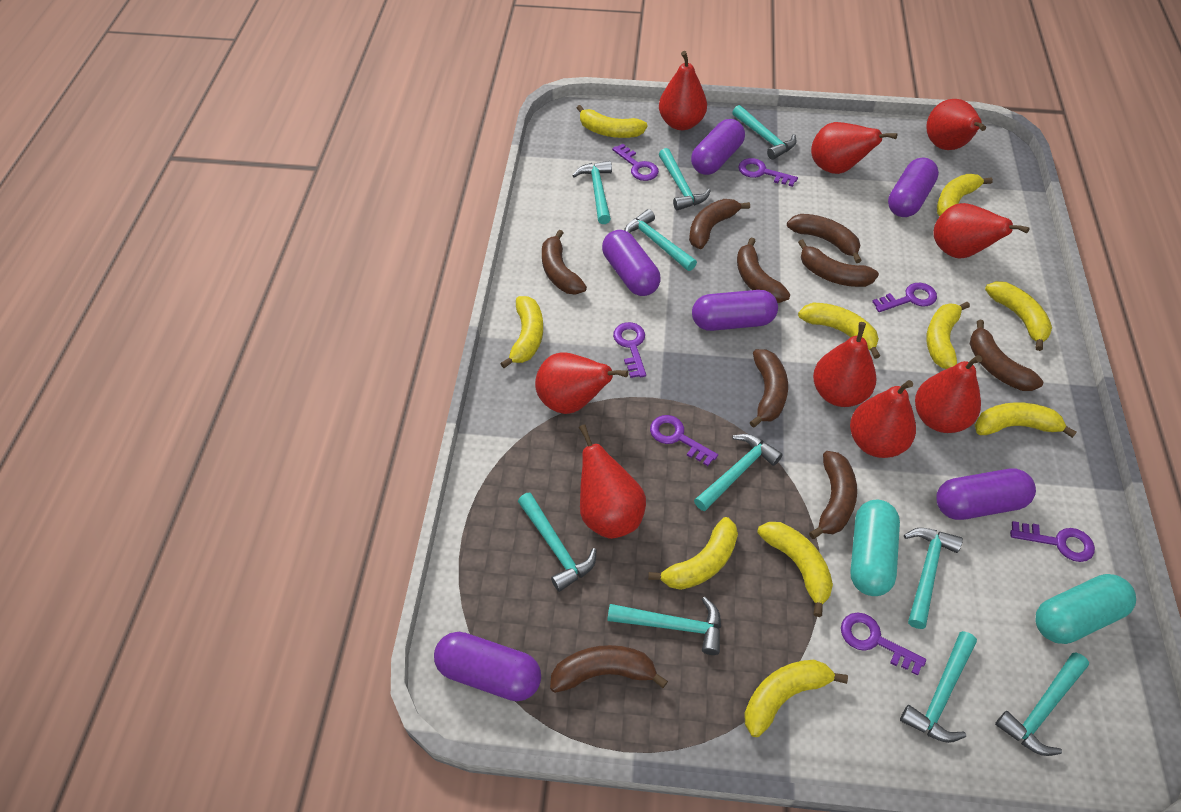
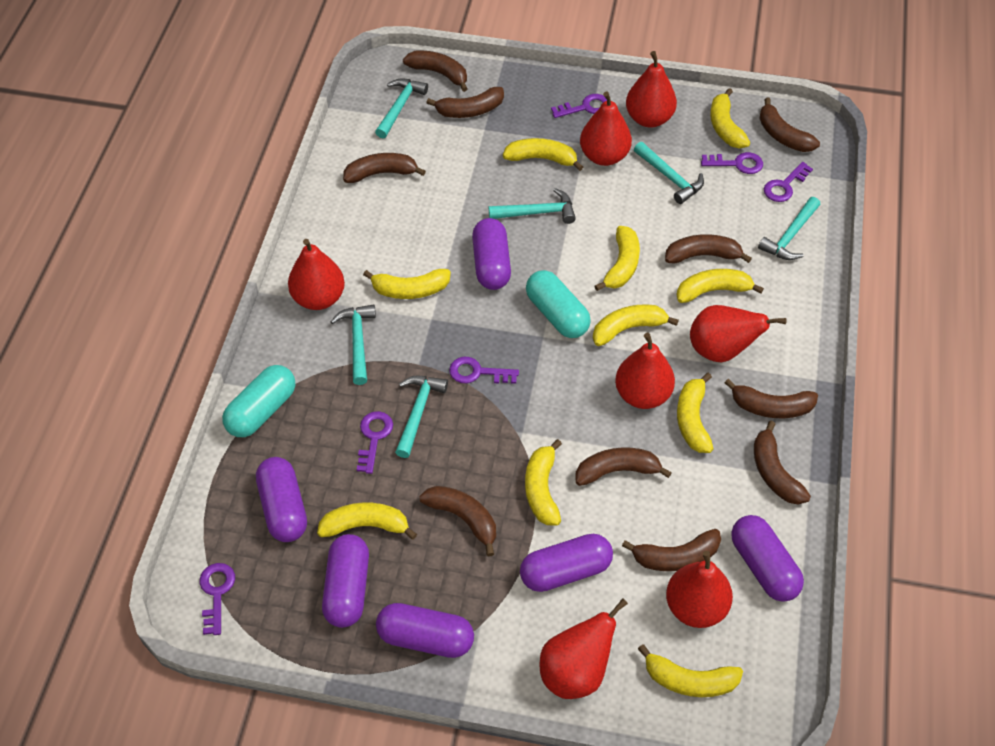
brown banana: [542,230,587,295] [550,645,668,693] [689,199,750,249] [737,237,790,303] [750,349,788,428] [787,214,862,263] [798,239,879,287] [809,451,857,539] [970,319,1043,391] = 9 -> [343,153,426,183] [403,51,467,92] [419,486,496,557] [426,87,504,118] [575,447,672,486] [622,529,721,571] [665,234,752,264] [725,379,818,418] [754,421,811,505] [759,98,820,152] = 10
purple key: [612,144,659,181] [613,322,646,378] [650,415,718,466] [738,158,798,187] [841,612,926,676] [872,283,937,312] [1010,521,1095,562] = 7 -> [200,563,235,635] [357,411,393,474] [449,357,519,384] [551,94,607,118] [701,152,763,174] [764,162,813,202] = 6
red pear: [535,352,628,414] [579,424,646,539] [659,51,707,130] [811,122,897,174] [813,322,876,407] [850,380,916,458] [915,355,982,433] [926,99,986,150] [934,203,1030,259] = 9 -> [288,239,345,310] [539,598,628,699] [580,92,632,166] [615,333,675,409] [626,51,677,128] [666,551,733,628] [690,305,787,363] = 7
turquoise hammer: [518,493,597,592] [572,161,612,224] [607,597,721,655] [624,209,697,271] [659,148,711,211] [694,434,783,511] [732,105,796,160] [900,631,977,743] [904,528,963,629] [995,652,1089,756] = 10 -> [331,305,376,385] [375,78,428,138] [395,376,448,458] [489,188,576,224] [634,142,704,204] [758,197,821,260] = 6

